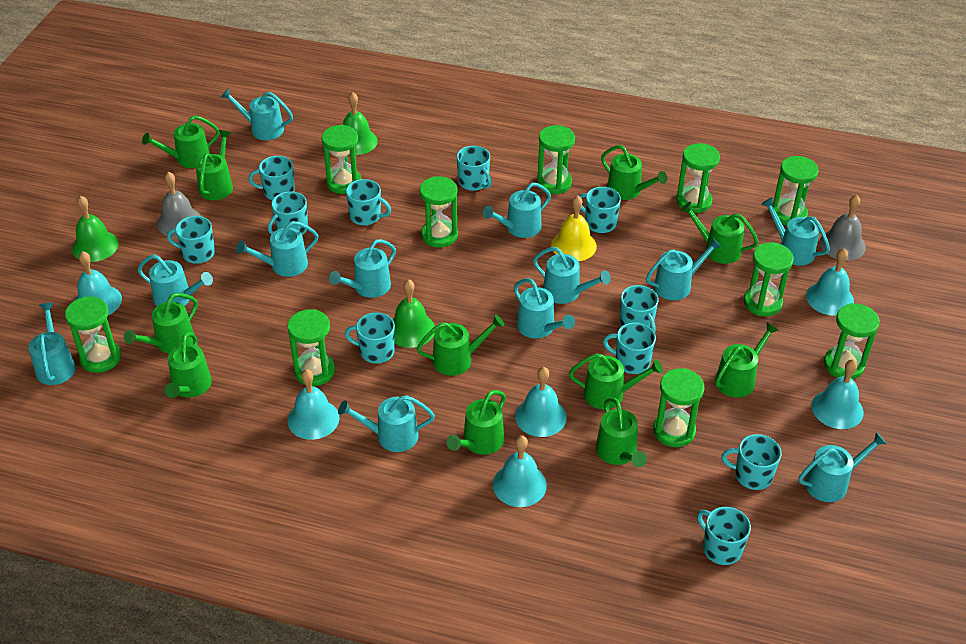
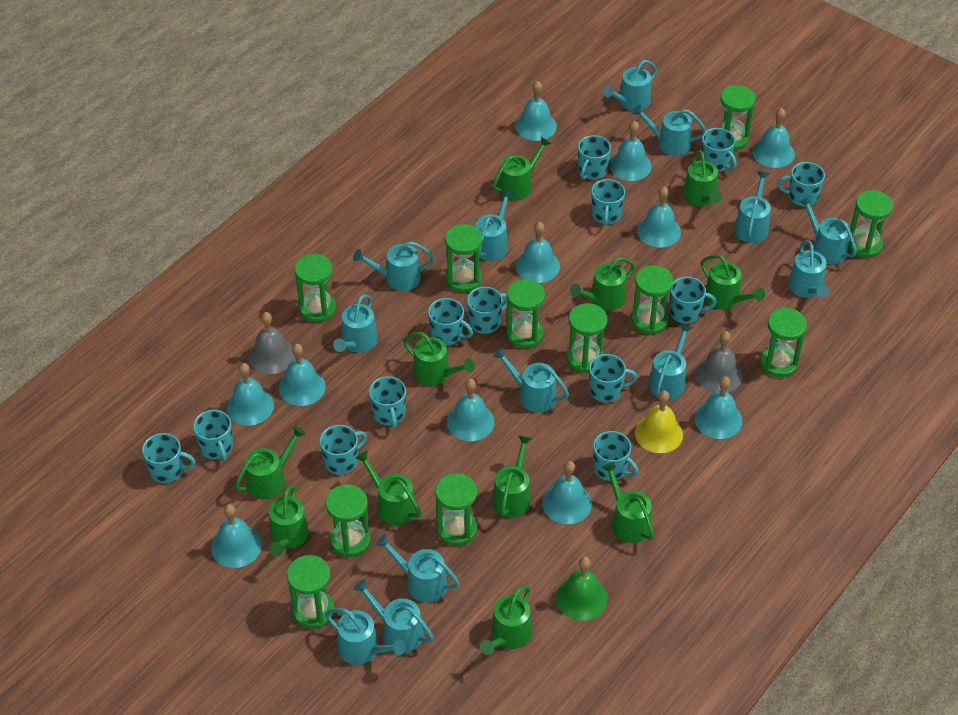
green bell: [72,196,118,262] [343,92,378,155] [393,279,435,348] = 3 -> [556,557,608,621] = 1
green hourglass: [65,296,121,373] [287,309,335,386] [322,125,361,194] [419,176,458,248] [537,125,575,194] [653,368,704,447] [676,143,720,213] [744,242,794,316] [772,156,819,226] [824,303,880,379] = 10 -> [287,555,334,629] [294,254,336,322] [325,484,371,557] [435,473,477,546] [445,224,482,293] [506,279,545,348] [566,303,607,373] [631,265,673,335] [719,85,755,150] [760,307,807,377] [848,190,893,258] = 11
turquoise bell: [74,251,122,315] [287,369,340,440] [493,435,547,507] [515,367,567,437] [806,248,854,316] [812,359,864,429] = 6 -> [211,504,262,568] [226,363,274,426] [279,344,326,406] [447,379,495,441] [515,81,557,141] [516,222,560,283] [542,461,592,524] [609,121,652,181] [637,187,681,248] [694,376,742,439] [753,108,795,168] = 11
turquoise mug: [167,216,215,264] [249,156,295,200] [268,191,308,235] [345,312,395,364] [346,179,391,225] [456,146,492,191] [579,187,621,233] [603,323,656,374] [619,285,659,333] [697,507,751,565] [721,434,781,490] = 11 -> [142,433,196,483] [193,410,233,461] [320,425,367,475] [369,376,406,428] [428,298,473,345] [467,287,507,334] [578,135,611,180] [589,354,638,403] [591,179,625,226] [593,431,638,481] [669,277,717,324] [701,128,737,172] [777,162,825,207] = 13
turquoise watering can: [29,303,76,385] [137,255,213,307] [221,88,293,140] [236,221,319,277] [329,239,396,298] [338,395,435,452] [483,183,551,238] [514,278,575,339] [533,247,611,304] [646,237,722,300] [762,197,830,266] [798,432,887,502] = 12 -> [325,608,406,665] [333,294,378,353] [353,241,435,291] [353,579,434,653] [376,534,460,602] [475,190,514,261] [493,347,569,413] [603,60,657,111] [632,104,706,156] [648,323,693,400] [734,171,771,243] [788,240,830,298] [799,196,857,265] = 13

